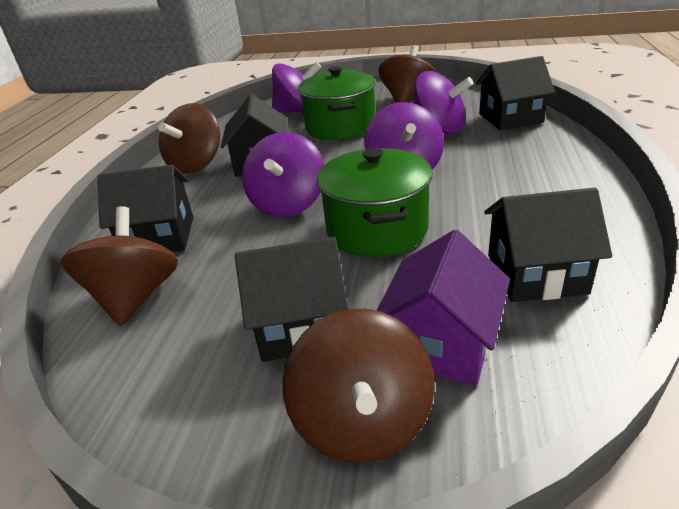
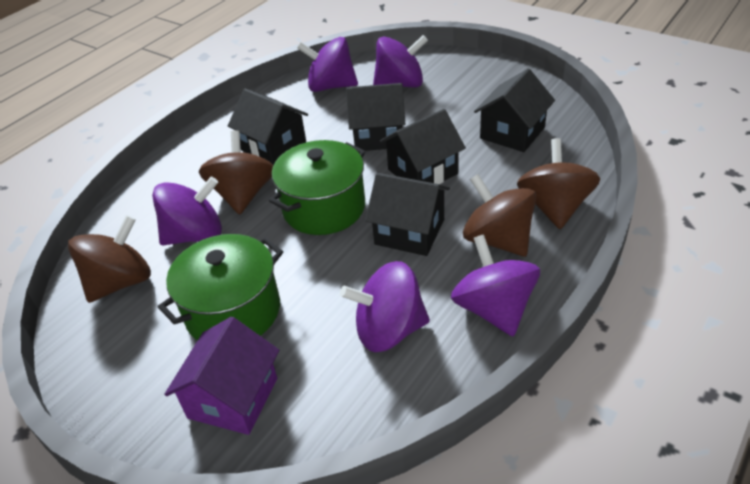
purple spinning top: [242,132,324,217] [272,62,321,113] [364,102,444,170] [414,71,473,134] = 4 -> [152,176,222,245] [297,37,358,92] [340,261,430,352] [373,35,428,87] [451,234,540,336] = 5

